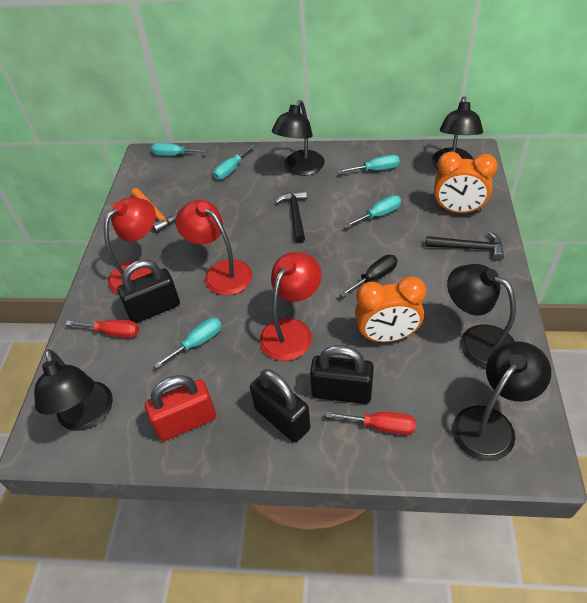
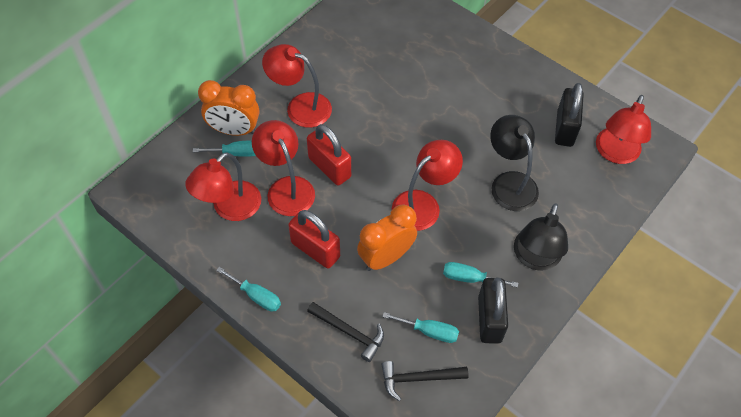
black lamp: [34,349,113,431] [272,100,324,176] [432,96,483,169] [447,264,516,368] [452,341,551,461] = 5 -> [490,115,539,211] [514,203,568,270] = 2
black padlock: [117,260,180,323] [250,369,310,443] [310,345,374,404] = 3 -> [478,277,508,344] [555,83,584,147] = 2
black screwdriver: [340,255,398,297] = 1 -> none = 0
orange hammer: [131,188,179,233] = 1 -> none = 0
red lamp: [104,197,156,295] [176,200,252,295] [259,252,322,361] = 3 -> [185,152,261,221] [252,120,315,216] [262,44,332,128] [392,140,463,231] [596,95,651,164] = 5
red padlock: [145,375,216,441] = 1 -> [288,210,340,269] [307,124,351,186] = 2
red screwdriver: [65,319,139,338] [326,412,416,435] = 2 -> none = 0
turquoise screwdriver: [152,143,208,156] [154,318,222,368] [213,144,256,180] [339,155,400,173] [344,195,401,228] = 5 -> [193,140,256,157] [216,267,281,312] [382,312,459,343] [443,262,518,288] = 4

